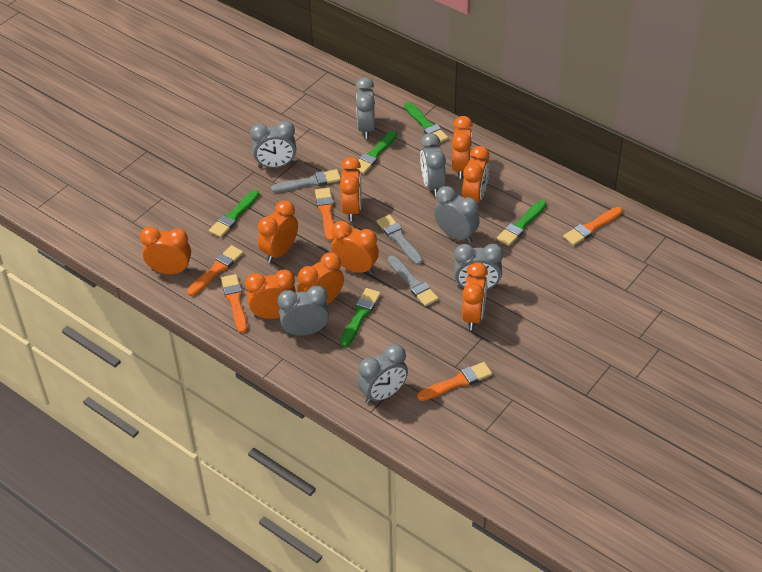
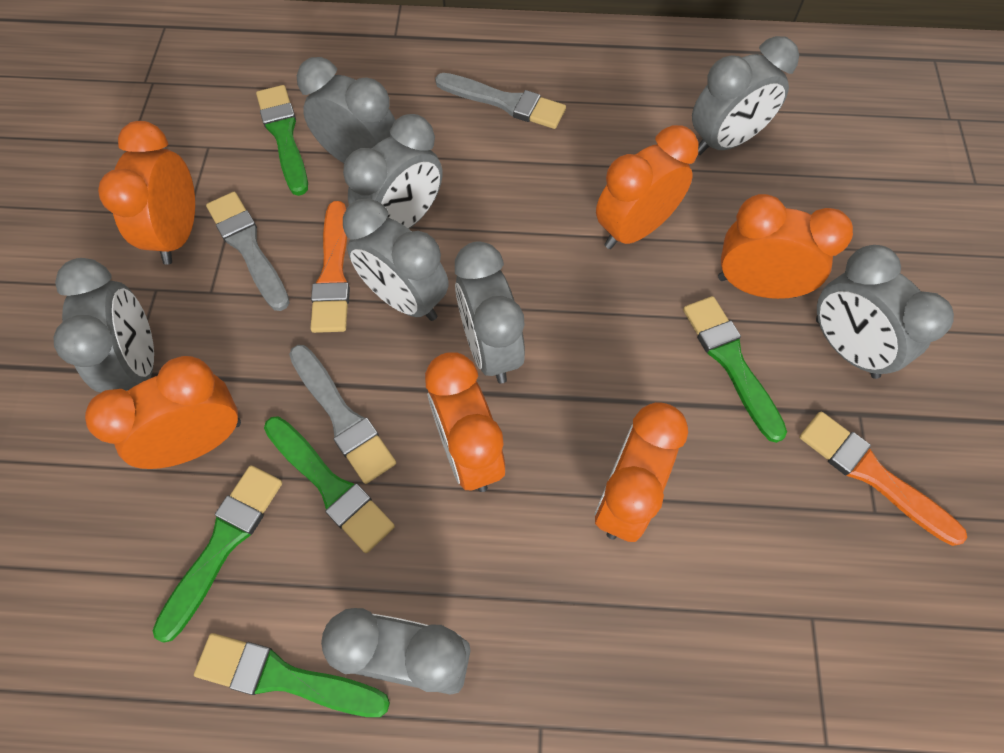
grey clock: [250,121,296,168] [278,285,329,336] [355,77,375,139] [357,344,408,404] [420,133,446,196] [434,186,480,243] [454,244,503,289] = 7 -> [53,258,154,393] [297,57,395,163] [321,608,470,695] [343,114,442,229] [343,198,449,321] [455,241,525,383] [692,36,799,155] [816,245,954,379] = 8
orange brush: [187,245,243,296] [221,274,247,333] [315,188,335,241] [417,362,492,401] [563,207,623,245] = 5 -> [310,201,350,333] [799,412,967,546] = 2
orange clock: [140,226,191,274] [245,270,296,319] [258,200,298,263] [297,252,344,305] [331,221,379,275] [340,157,361,221] [452,116,473,179] [462,146,489,203] [462,262,488,330] = 9 -> [85,356,241,469] [98,121,195,265] [425,353,505,492] [594,402,688,542] [596,125,698,249] [718,194,853,299] = 6

